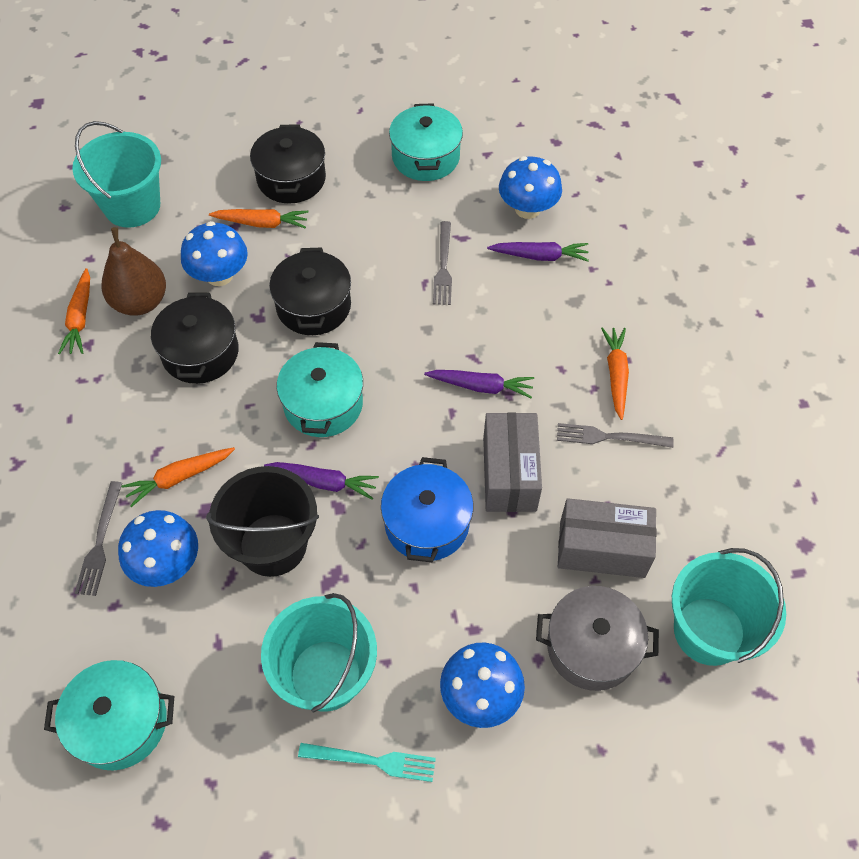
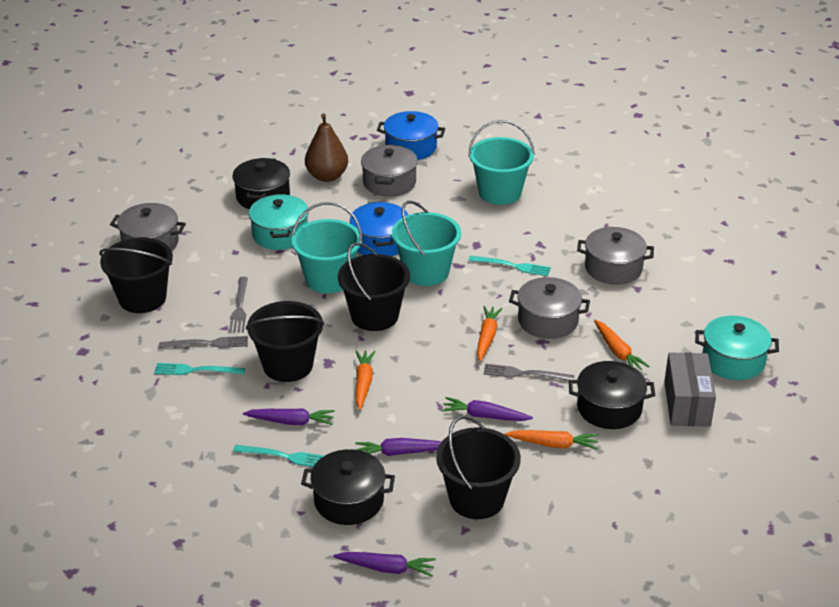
black bucket: [206,466,319,577] = 1 -> [99,237,173,313] [246,301,324,382] [338,243,410,331] [436,416,521,519] = 4
blue mushroom: [118,510,198,587] [181,221,248,286] [440,643,525,728] [499,156,562,219] = 4 -> none = 0
blue pot: [381,457,473,562] = 1 -> [350,201,408,256] [377,111,445,160] = 2
grey box: [483,413,542,512] [558,498,657,578] = 2 -> [664,352,716,427] = 1
grey pot: [536,586,659,691] = 1 -> [110,203,186,251] [361,145,418,197] [509,277,590,339] [577,227,654,285] = 4
purple carrot: [264,462,379,500] [424,370,534,398] [487,242,589,262] = 3 -> [243,408,335,425] [333,552,436,577] [355,438,442,456] [442,397,533,421] = 4
turquoise fork: [298,743,436,782] = 1 -> [154,363,245,375] [233,445,324,467] [468,256,551,276] = 3
turquoise pot: [44,660,174,770] [277,342,363,437] [389,103,463,181] = 3 -> [249,194,309,250] [695,316,779,380] = 2

